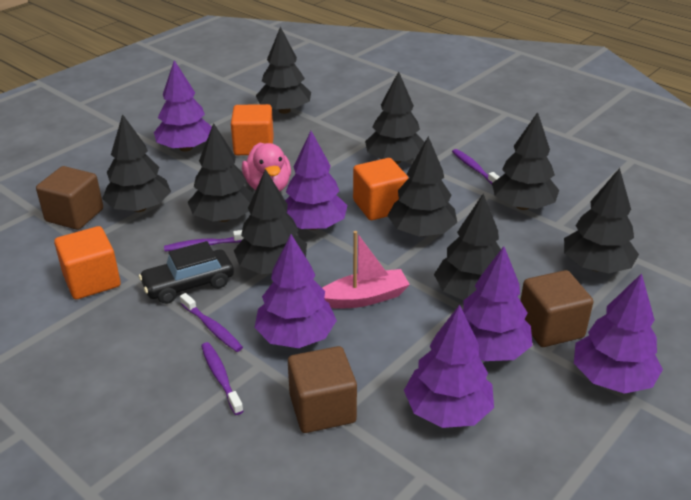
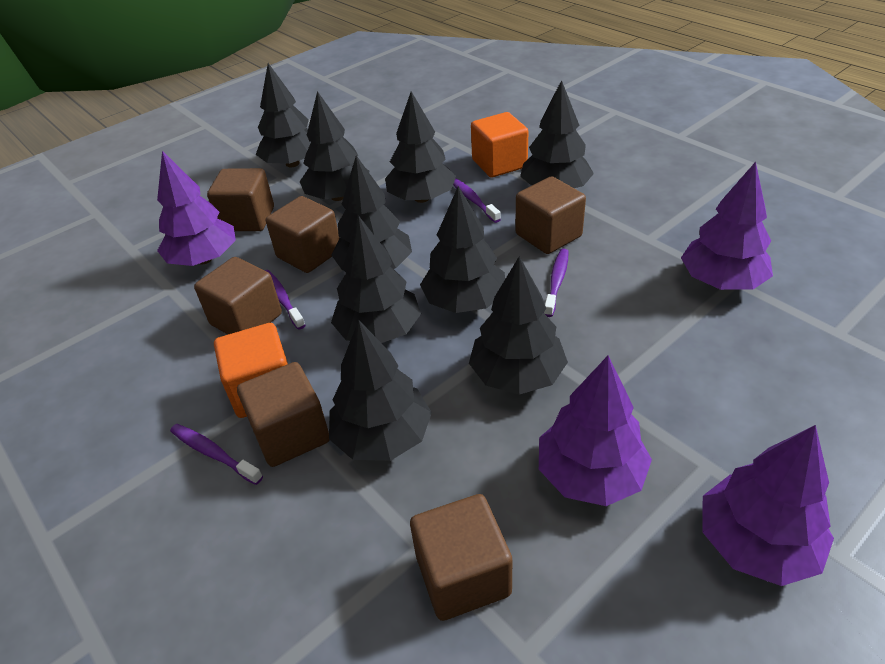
black car: [139,241,234,304] = 1 -> none = 0
brown cube: [36,166,103,230] [288,346,357,433] [520,270,593,347] = 3 -> [194,257,282,335] [207,168,274,231] [237,362,329,467] [266,196,340,273] [410,494,512,621] [515,176,586,254] = 6
orange cube: [54,226,121,299] [231,104,274,155] [353,158,408,220] = 3 -> [214,323,288,418] [471,112,528,177] = 2
pink boat: [322,231,410,308] = 1 -> none = 0
pink duck: [242,143,291,191] = 1 -> none = 0
purple tree: [154,60,212,152] [254,234,337,348] [285,131,348,230] [404,305,494,428] [463,246,533,361] [574,273,663,394] = 6 -> [157,151,236,266] [539,355,652,506] [681,162,773,290] [703,425,834,586] = 4

